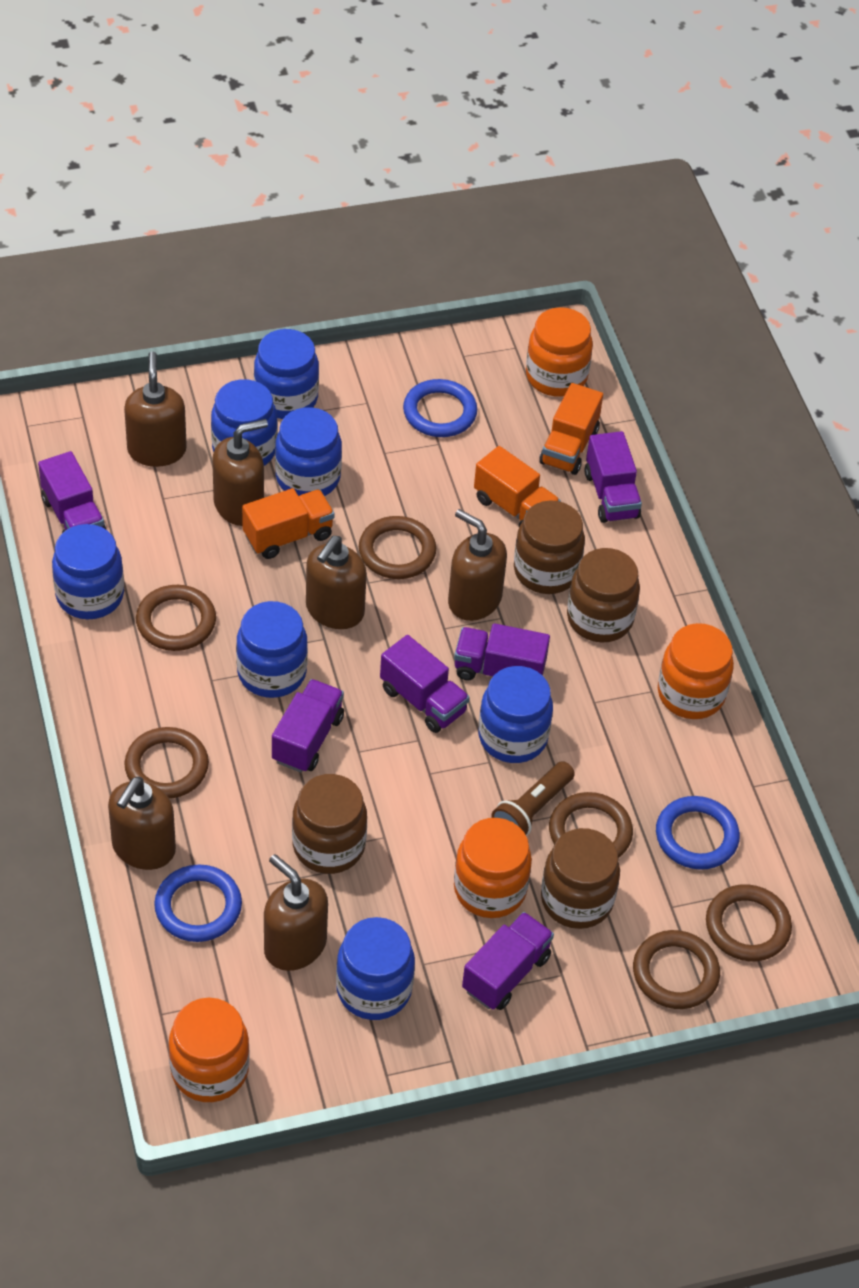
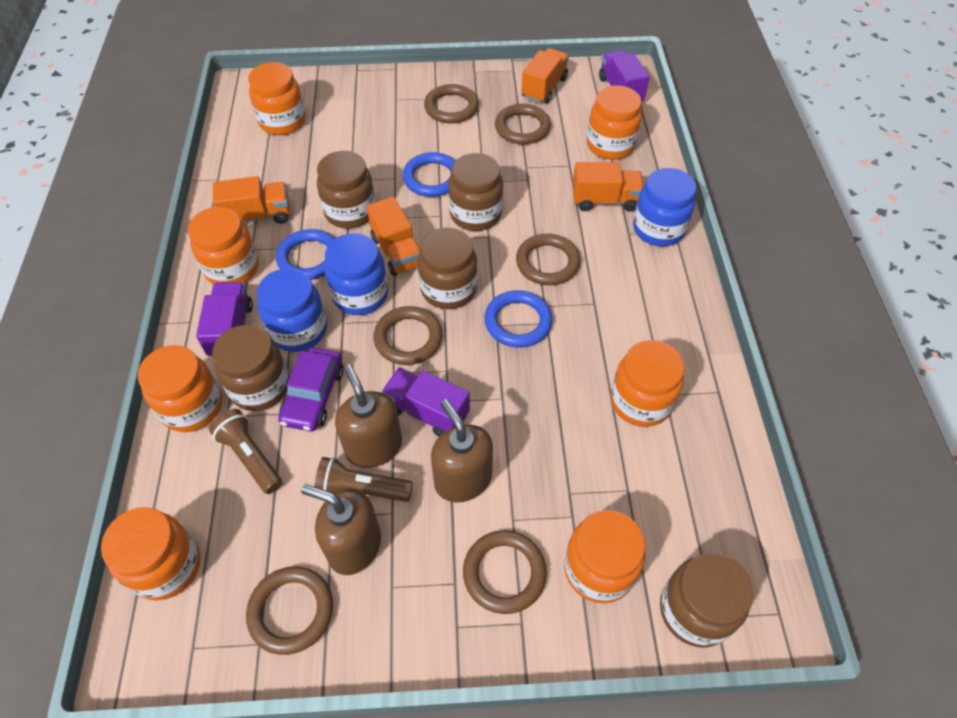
blue jar: [52,524,124,619] [211,379,278,466] [236,601,308,698] [254,329,319,419] [275,407,342,496] [336,917,415,1020] [478,666,553,763] = 7 -> [257,268,327,352] [324,233,388,315] [633,168,697,246] = 3
brown flashlight: [491,761,575,836] = 1 -> [209,409,282,494] [314,457,413,502] = 2
brown jar: [292,774,367,874] [514,500,585,594] [541,828,620,929] [567,548,640,643] = 4 -> [212,325,289,411] [317,151,375,228] [418,228,478,309] [448,153,503,231] [660,553,753,647] = 5
brown soap dispenser: [108,777,176,870] [124,351,187,467] [212,419,268,526] [264,854,328,971] [306,536,367,629] [448,509,507,621] = 6 -> [301,484,381,575] [335,364,402,468] [431,399,493,503] = 3
orange jar: [169,998,249,1102] [454,818,532,918] [526,307,593,397] [658,623,734,719] = 4 -> [101,507,201,600] [138,345,222,432] [188,207,259,284] [248,62,306,135] [564,510,645,603] [587,85,642,160] [611,340,685,427] = 7
orange truck: [242,488,335,559] [474,446,561,527] [539,383,603,475] = 3 -> [213,176,290,224] [367,197,420,276] [521,48,569,104] [572,162,644,212] = 4
purple car: none = 0 -> [278,347,344,432] = 1
purple truck: [38,451,106,533] [272,679,344,773] [380,635,470,733] [454,623,550,681] [462,912,554,1010] [585,431,642,523] = 6 -> [196,282,253,357] [382,367,470,437] [599,50,650,101] = 3

